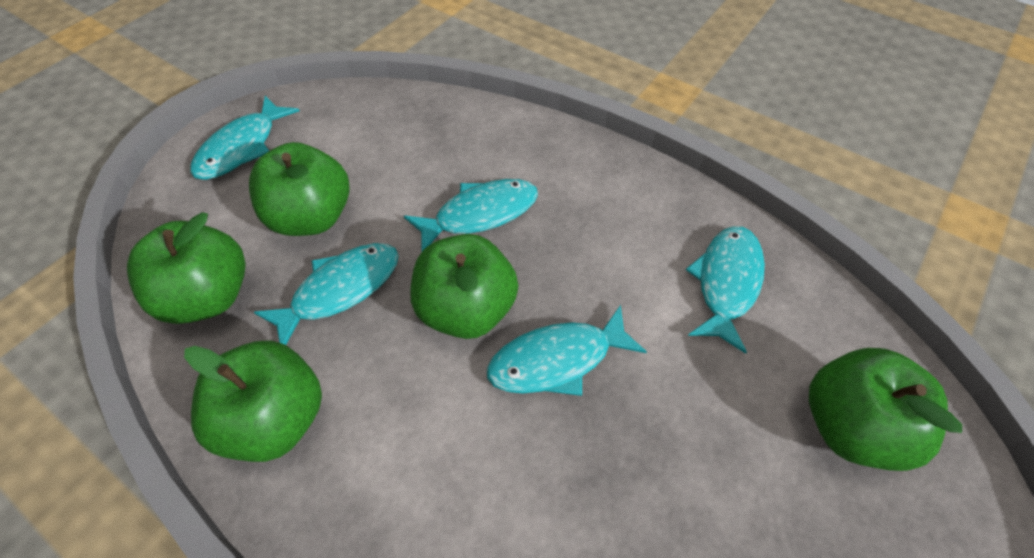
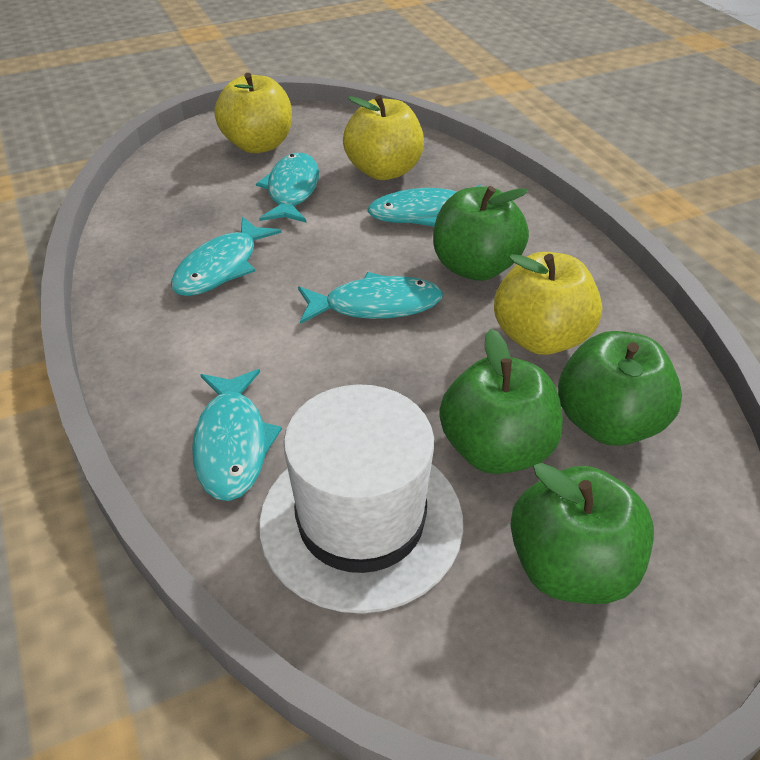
green apple: [127,212,246,324] [184,340,322,462] [249,142,349,236] [410,234,518,339] [809,348,962,471] = 5 -> [433,186,529,281] [439,329,563,474] [510,463,654,604] [558,331,682,446] = 4
white hat: none = 0 -> [259,384,463,613] = 1
yellow apple: none = 0 -> [214,73,292,153] [343,95,424,180] [494,252,602,355] = 3

